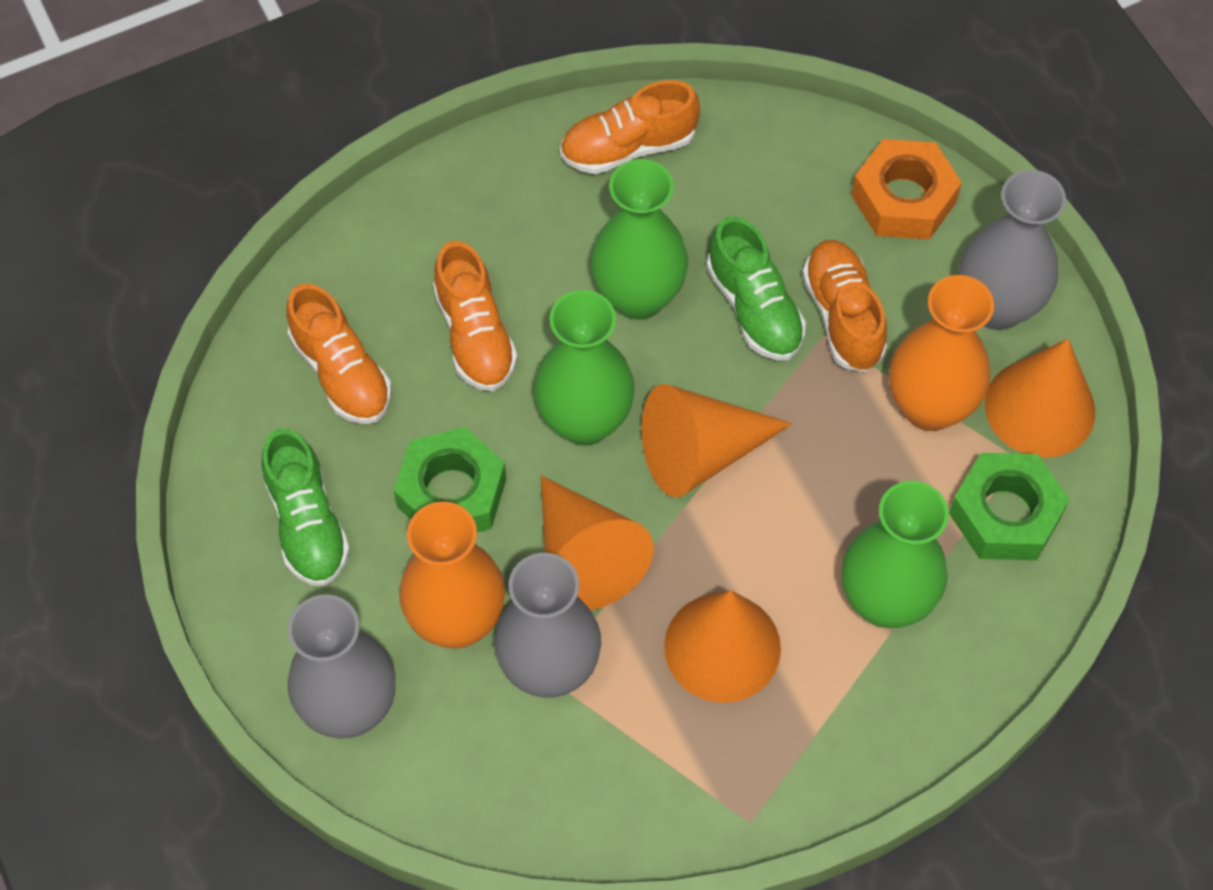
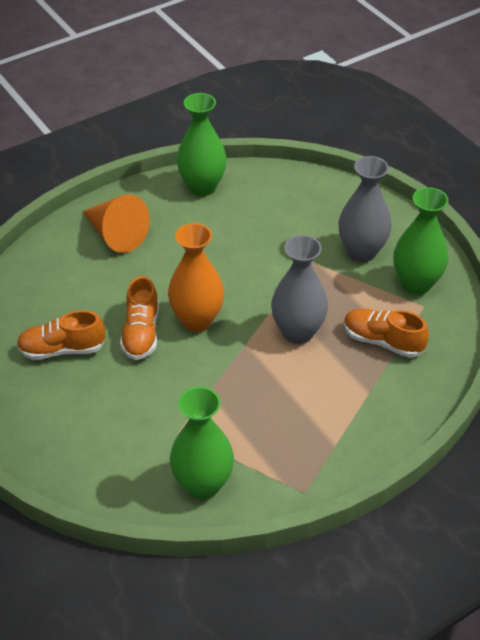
green nut: [394,427,506,533] [949,453,1070,560] = 2 -> none = 0
green shoe: [261,428,350,586] [707,217,806,360] = 2 -> none = 0
grey vase: [288,594,396,738] [494,553,601,698] [959,170,1066,330] = 3 -> [271,235,328,344] [338,156,392,262] = 2
orange cone: [541,476,654,610] [641,384,792,498] [664,590,781,703] [985,339,1095,458] = 4 -> [82,194,150,253] = 1
orange nut: [851,139,962,240] = 1 -> none = 0
orange shoe: [286,284,392,424] [433,241,518,391] [560,80,700,174] [802,240,887,372] = 4 -> [16,310,105,360] [120,276,159,360] [344,308,429,358] = 3
orange vase: [399,502,505,648] [889,275,994,431] = 2 -> [168,223,224,332] = 1

